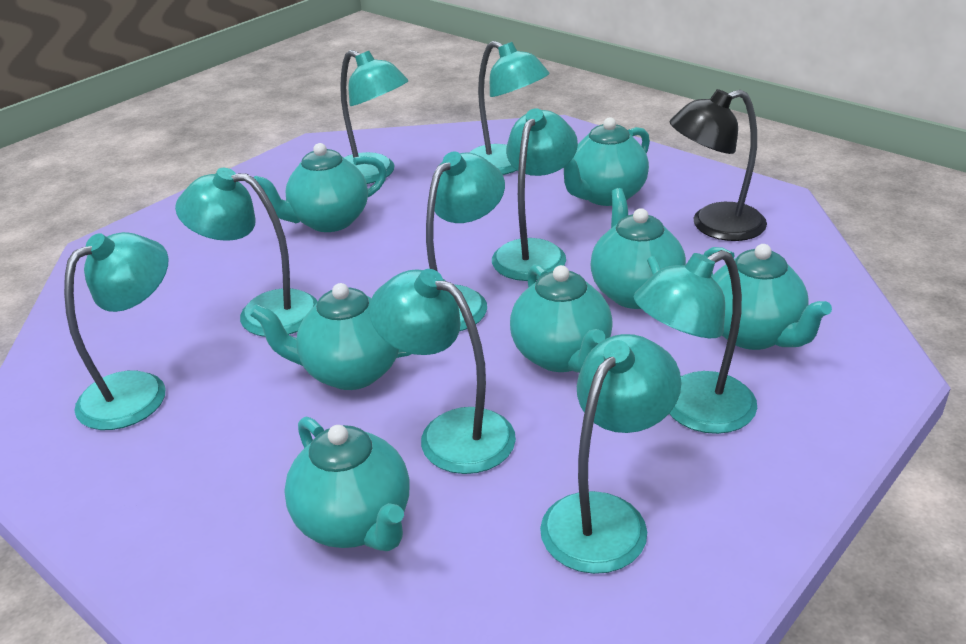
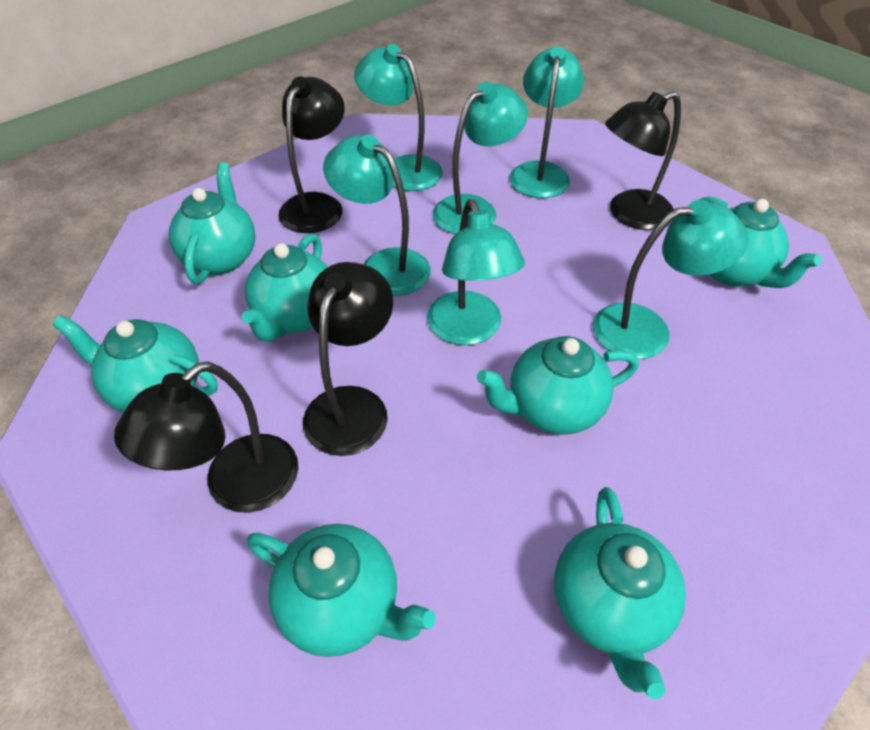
black lamp: [670,89,767,241] = 1 -> [114,362,298,513] [278,76,345,233] [303,262,393,456] [605,91,681,230] = 4
turquoise lamp: [64,232,169,430] [175,168,318,337] [340,50,408,184] [369,269,516,474] [426,151,505,331] [469,41,550,175] [492,108,578,281] [540,334,681,574] [634,250,757,434] = 9 -> [323,135,431,296] [354,44,443,191] [427,199,525,345] [433,82,528,234] [510,46,584,198] [593,199,749,359] = 6

